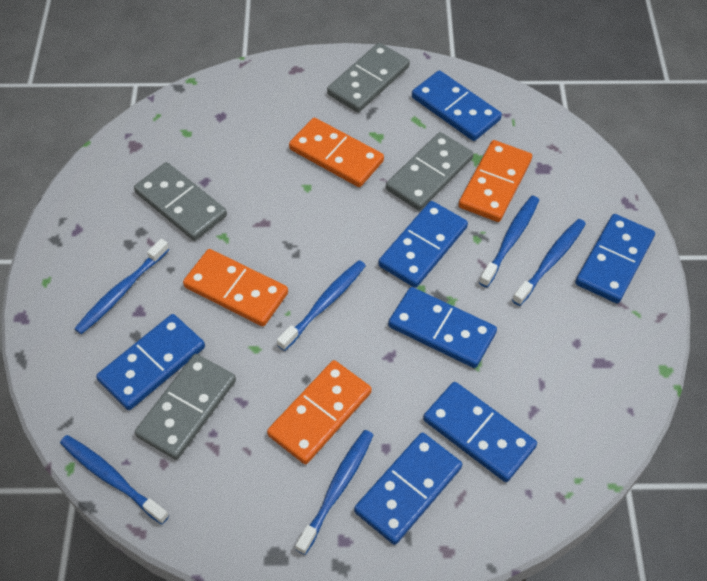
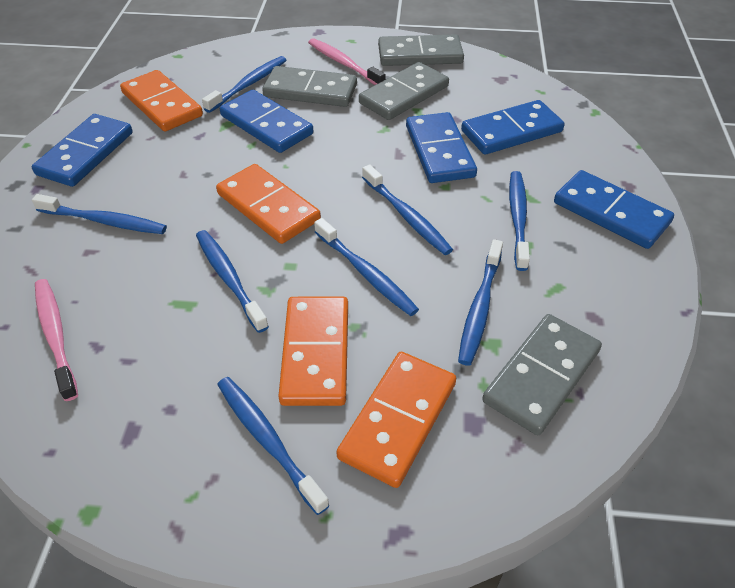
blue domino: [96,314,205,410] [354,433,462,545] [378,201,468,288] [388,287,497,368] [412,70,502,141] [423,382,537,482] [575,214,655,303] = 7 -> [32,114,133,187] [220,90,313,153] [406,112,477,183] [461,100,565,155] [554,170,674,249] = 5
blue toothbrush: [60,435,169,525] [74,239,169,334] [277,260,366,351] [295,430,373,555] [479,196,539,287] [512,219,586,306] = 6 -> [32,194,167,234] [196,230,269,333] [202,56,286,113] [217,377,330,515] [314,218,419,316] [362,164,453,255] [458,239,503,366] [509,171,530,271] = 8
pink toothbrush: none = 0 -> [35,279,78,401] [308,38,386,85] = 2

